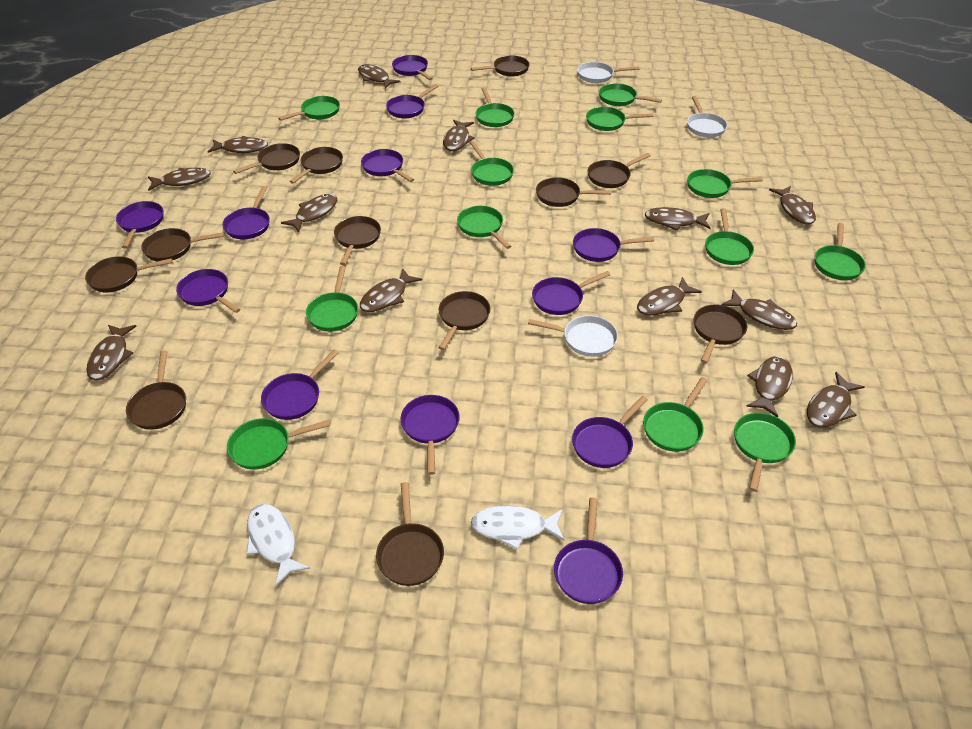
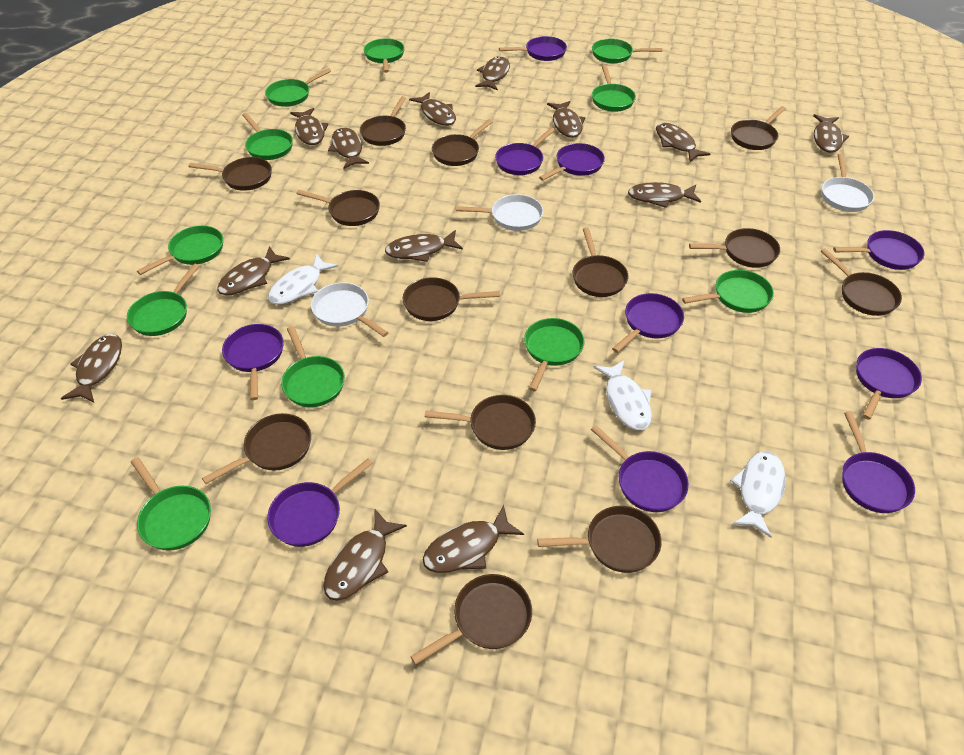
brown pan: [85,257,173,292] [126,351,186,430] [141,228,224,261] [233,143,300,174] [289,147,343,184] [334,216,381,265] [376,482,444,586] [439,291,491,350] [471,55,529,77] [536,177,611,207] [587,153,651,188] [694,304,747,364] = 12 -> [188,157,272,191] [202,413,311,484] [296,190,380,226] [360,96,406,146] [403,277,500,321] [410,574,532,665] [425,395,536,450] [432,119,493,166] [537,506,662,573] [572,227,628,297] [689,228,780,268] [731,106,786,150] [820,248,902,316] = 13
green pan: [227,418,330,470] [278,96,340,121] [306,266,358,332] [457,206,511,249] [470,141,514,186] [476,87,515,127] [586,107,654,131] [599,83,662,106] [643,377,707,452] [687,169,763,198] [705,208,754,265] [734,413,796,492] [815,223,866,280] = 13 -> [127,264,200,336] [131,457,211,550] [137,226,223,275] [242,113,293,160] [265,68,331,107] [281,326,345,407] [364,38,405,73] [524,318,584,391] [592,39,662,63] [592,65,636,112] [682,270,774,313] = 11
purple pan: [116,201,164,248] [176,269,240,313] [222,186,270,239] [261,350,339,420] [361,149,414,182] [386,84,438,118] [392,55,433,80] [401,395,460,475] [532,271,610,315] [554,497,623,604] [572,396,648,468] [573,228,654,262] = 12 -> [222,324,284,400] [267,458,373,547] [495,127,555,175] [499,36,567,61] [539,143,605,181] [591,425,689,512] [612,293,684,353] [833,230,924,270] [842,411,915,513] [856,348,922,420] = 10
white fish: [246,504,310,587] [471,505,564,550] = 2 -> [268,254,338,305] [593,360,652,430] [730,451,786,538] = 3

